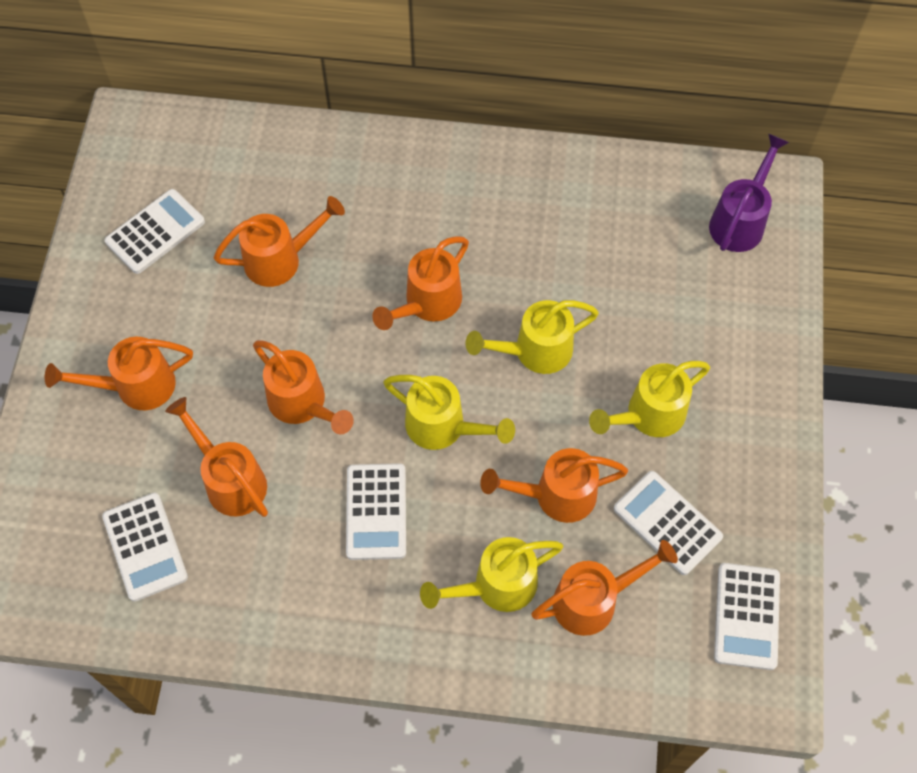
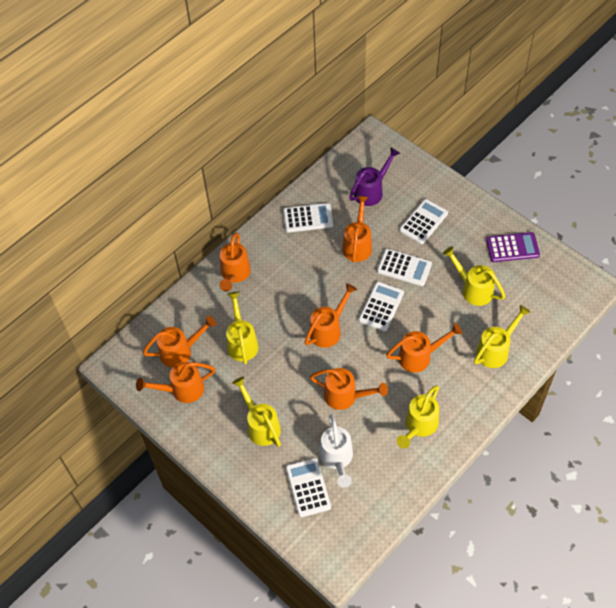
purple calculator: none = 0 -> [486,232,540,262] = 1
white watering can: none = 0 -> [320,414,353,488] = 1
yellow watering can: [383,375,515,450] [420,537,563,612] [465,300,599,374] [589,361,710,437] = 4 -> [226,292,259,364] [232,377,281,447] [397,385,439,449] [443,246,506,306] [474,305,531,368] = 5

